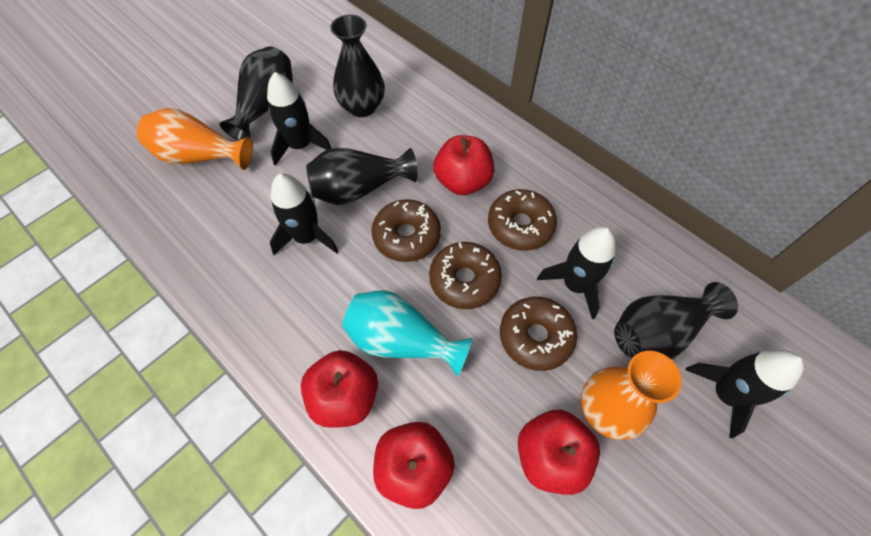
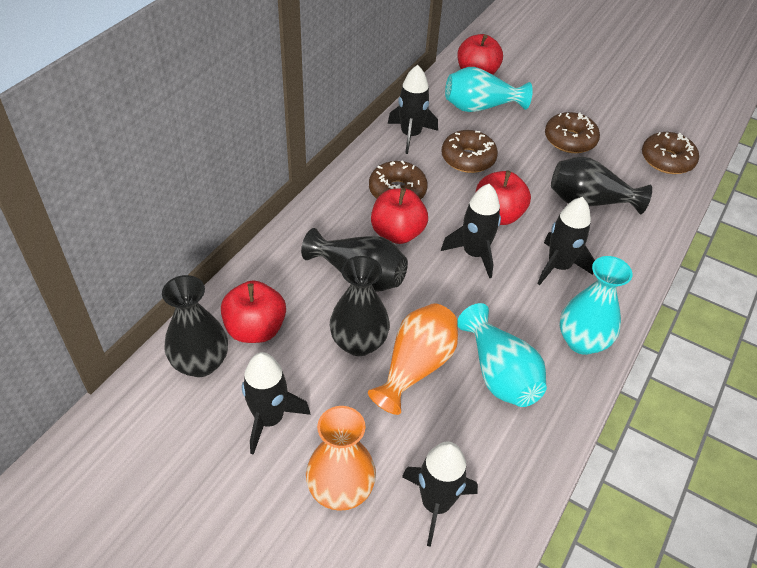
black rocket: [267,72,331,166] [270,173,339,255] [537,226,616,319] [685,350,804,438] = 4 -> [242,352,311,455] [388,65,438,154] [402,441,478,547] [441,184,501,278] [537,197,595,285] = 5
turquoise vase: [342,290,472,377] = 1 -> [445,67,533,112] [457,303,547,407] [559,256,633,355] = 3

